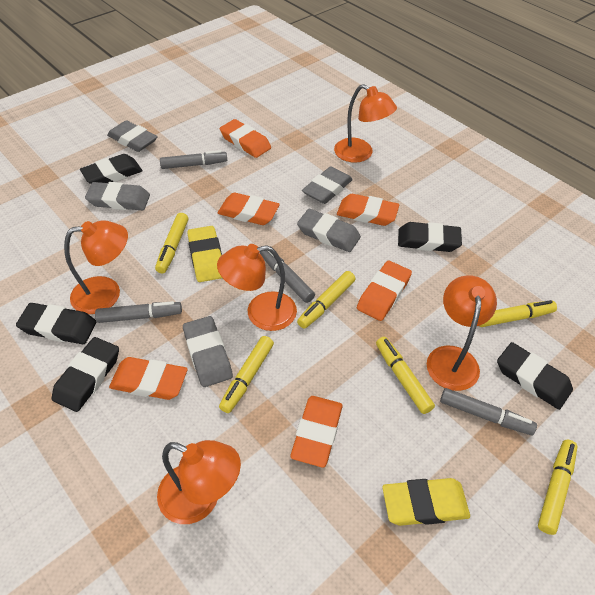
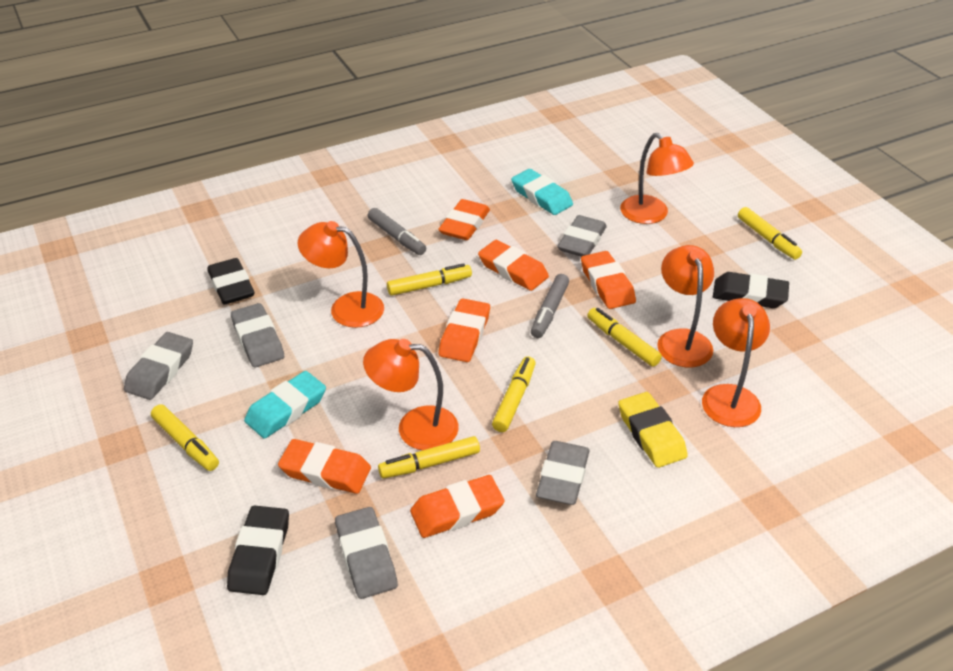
black eraser: [16,303,97,344] [52,337,119,412] [80,154,142,184] [398,222,462,252] [497,342,573,410] = 5 -> [207,258,255,305] [227,506,289,595] [713,272,789,308] = 3
grey marker: [95,301,182,323] [160,150,227,169] [260,250,315,303] [440,388,537,435] = 4 -> [368,208,426,255] [531,274,569,338] = 2
turquoise eraser: none = 0 -> [244,371,326,439] [511,169,573,215] = 2
yellow eraser: [187,226,222,282] [382,478,470,526] = 2 -> [618,392,688,468] = 1

